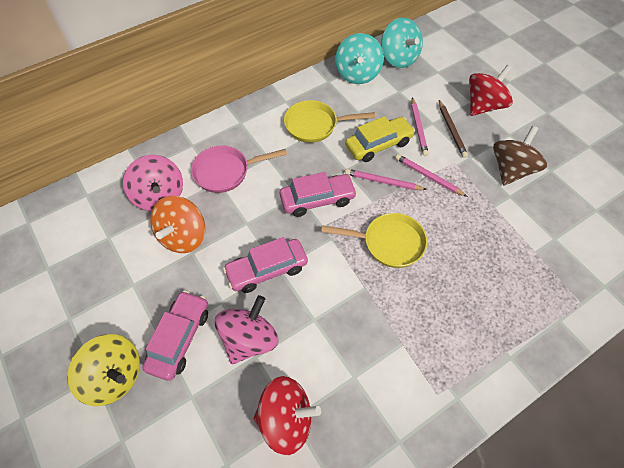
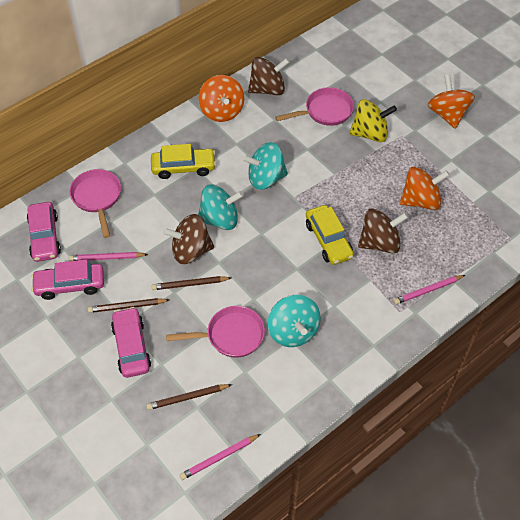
brown pencil: [439,100,468,158] = 1 -> [88,298,169,313] [147,384,232,410] [152,276,231,290] = 3
brown spinning top: [493,126,547,186] = 1 -> [163,214,214,264] [248,57,290,95] [358,208,408,253] = 3
orange spinning top: [150,196,205,253] = 1 -> [198,75,244,122] [400,167,450,210] [428,75,475,129] = 3
pink pan: [191,146,287,193] = 1 -> [69,169,121,238] [166,306,265,358] [275,87,354,126] = 3
pink spinning top: [123,155,183,211] [215,295,279,364] = 2 -> none = 0
red spinning top: [253,376,321,455] [469,65,513,116] = 2 -> none = 0
turquoise spinning top: [335,33,384,84] [381,18,423,68] = 2 -> [198,184,243,230] [242,142,288,190] [268,295,321,347] = 3
yellow car: [345,116,415,162] = 1 -> [151,144,216,179] [306,205,354,265] = 2
yellow pan: [284,100,375,143] [321,213,427,268] = 2 -> none = 0

